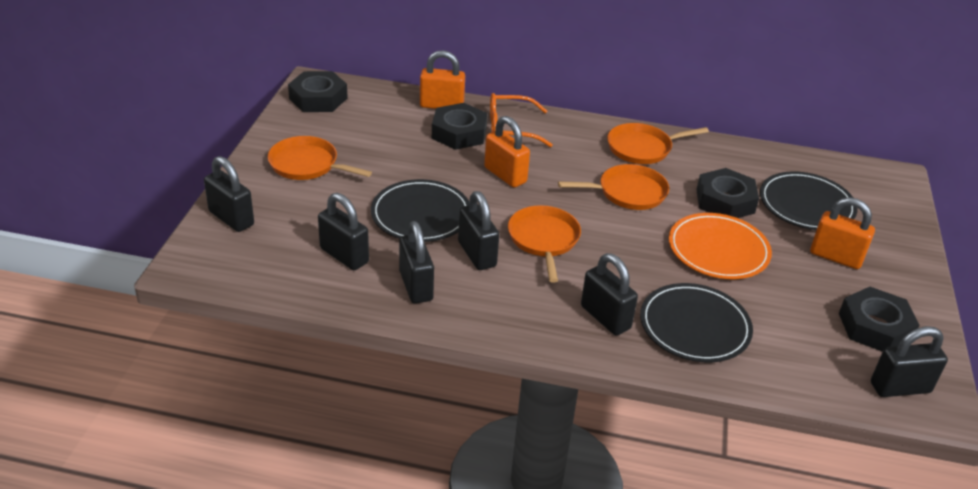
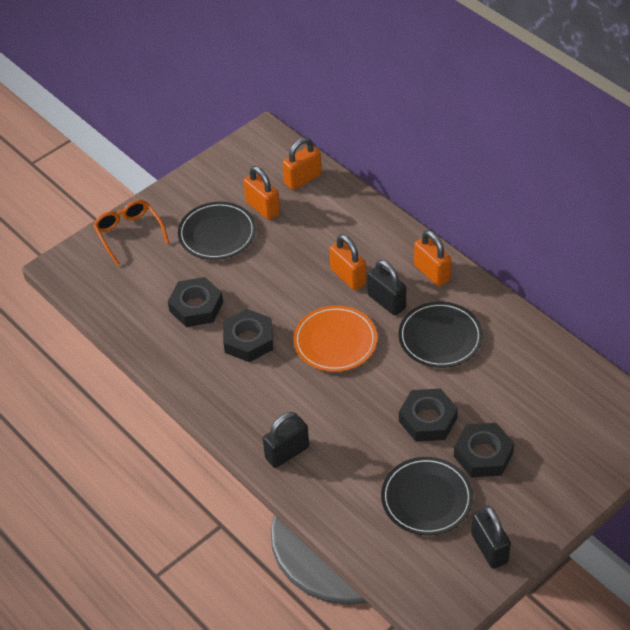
black padlock: [204,156,254,232] [318,193,369,270] [399,221,434,304] [458,191,499,270] [581,253,638,336] [871,326,948,397] = 6 -> [263,412,309,468] [367,260,406,315] [471,506,511,569] = 3
orange padlock: [420,50,465,109] [484,116,530,188] [810,197,875,269] = 3 -> [243,166,280,220] [282,138,322,190] [329,234,366,290] [414,230,451,287] = 4
orange pan: [268,136,372,180] [508,205,581,283] [558,164,669,210] [607,123,709,164] = 4 -> none = 0

